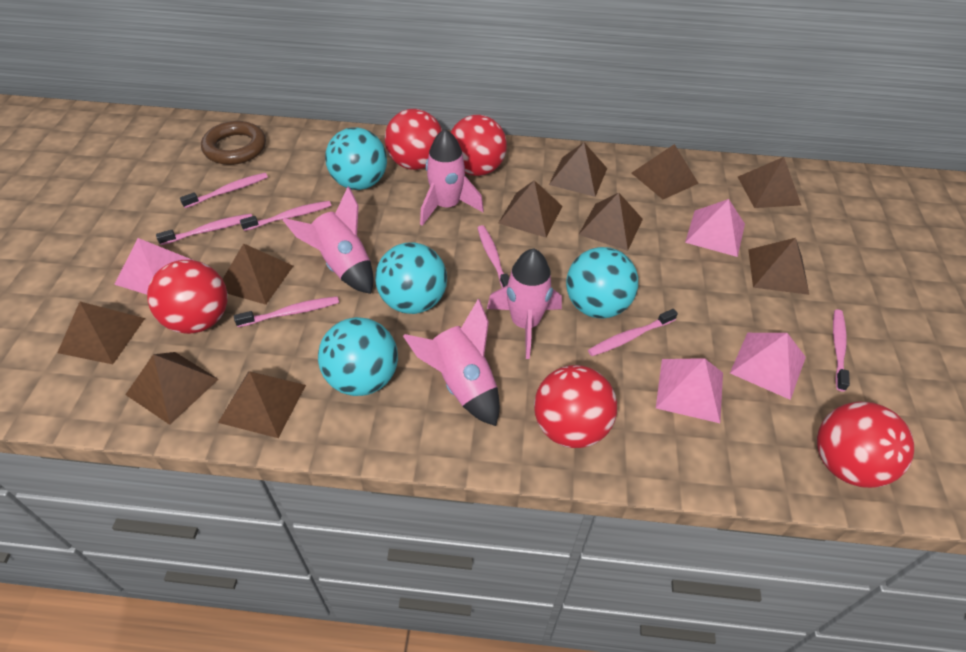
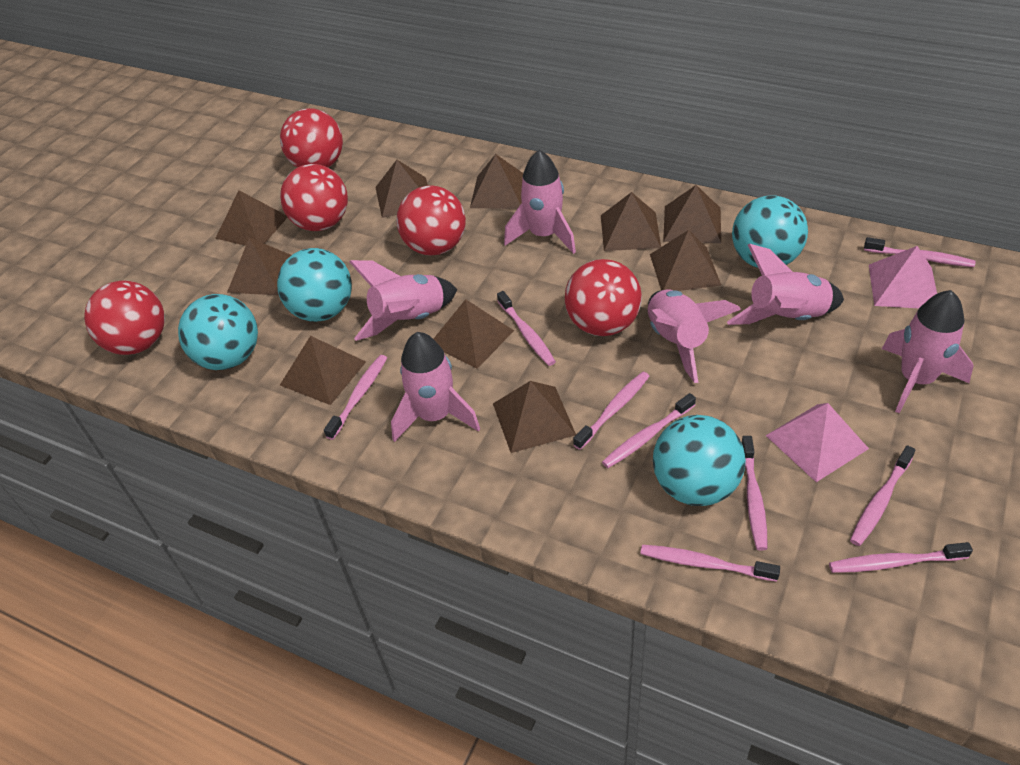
brown ring: [201,121,266,165] = 1 -> none = 0
pink pyramid: [114,238,192,295] [656,358,723,423] [685,199,745,257] [730,333,806,400] = 4 -> [765,403,869,482] [869,246,937,308] = 2
pink rocket: [283,187,374,294] [403,299,500,426] [420,129,484,226] [487,248,562,359] = 4 -> [349,260,457,341] [391,332,480,442] [504,150,576,254] [648,290,741,383] [727,244,844,325] [882,290,973,413] = 6
pink toothbrush: [156,214,252,245] [180,173,268,208] [234,296,339,327] [240,201,331,231] [478,225,509,288] [588,309,678,356] [833,309,850,392] = 7 -> [324,355,387,440] [497,291,556,366] [573,372,649,450] [602,393,696,468] [640,545,780,582] [742,436,768,550] [829,542,973,573] [850,445,916,546] [864,237,976,267] = 9

